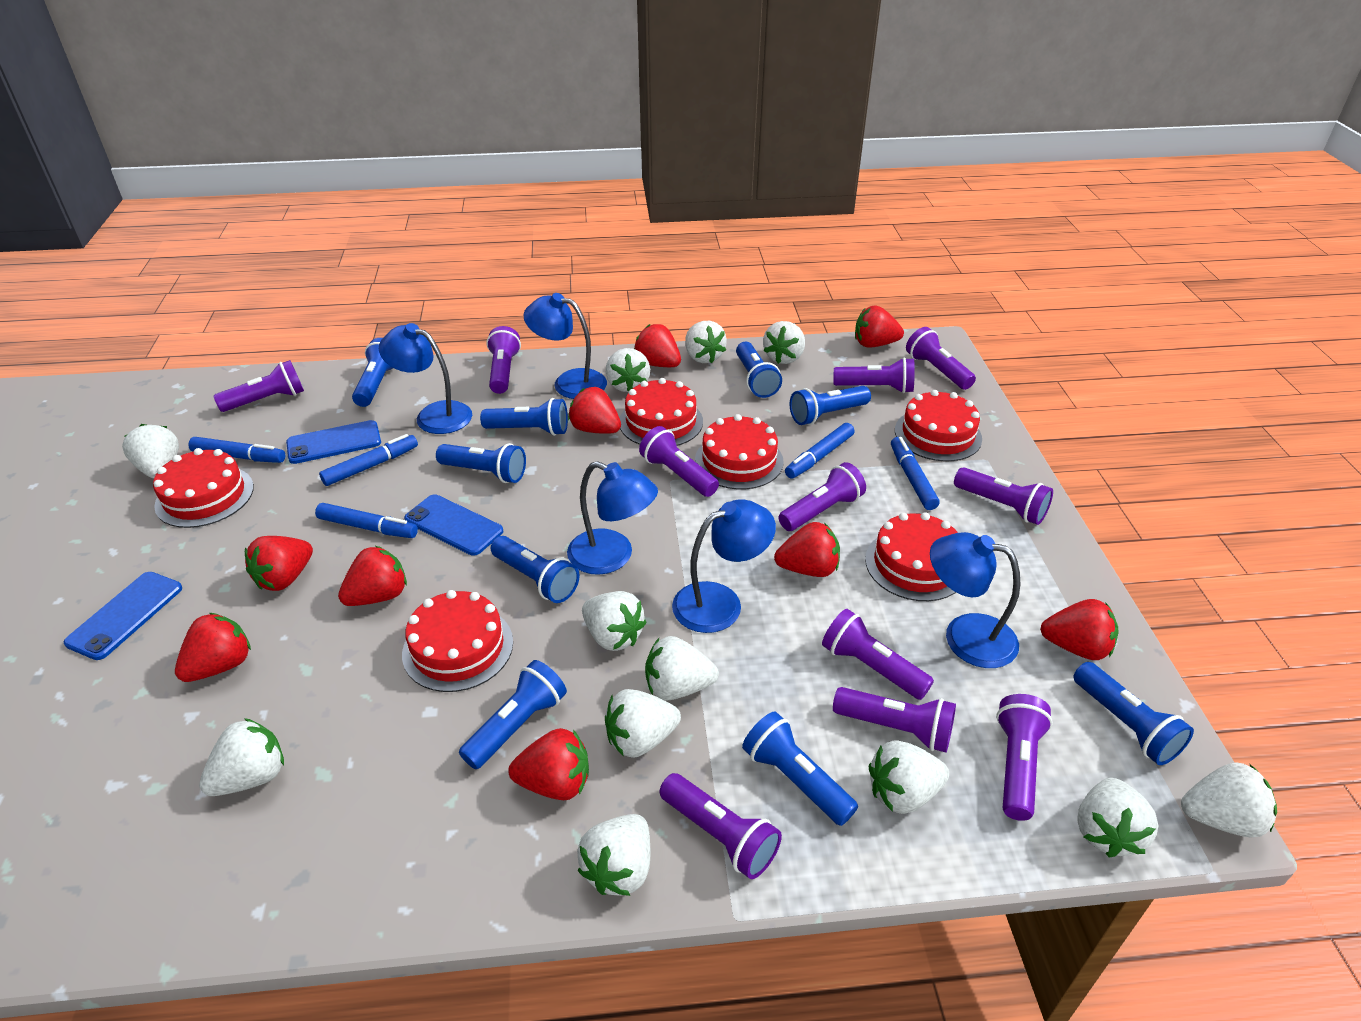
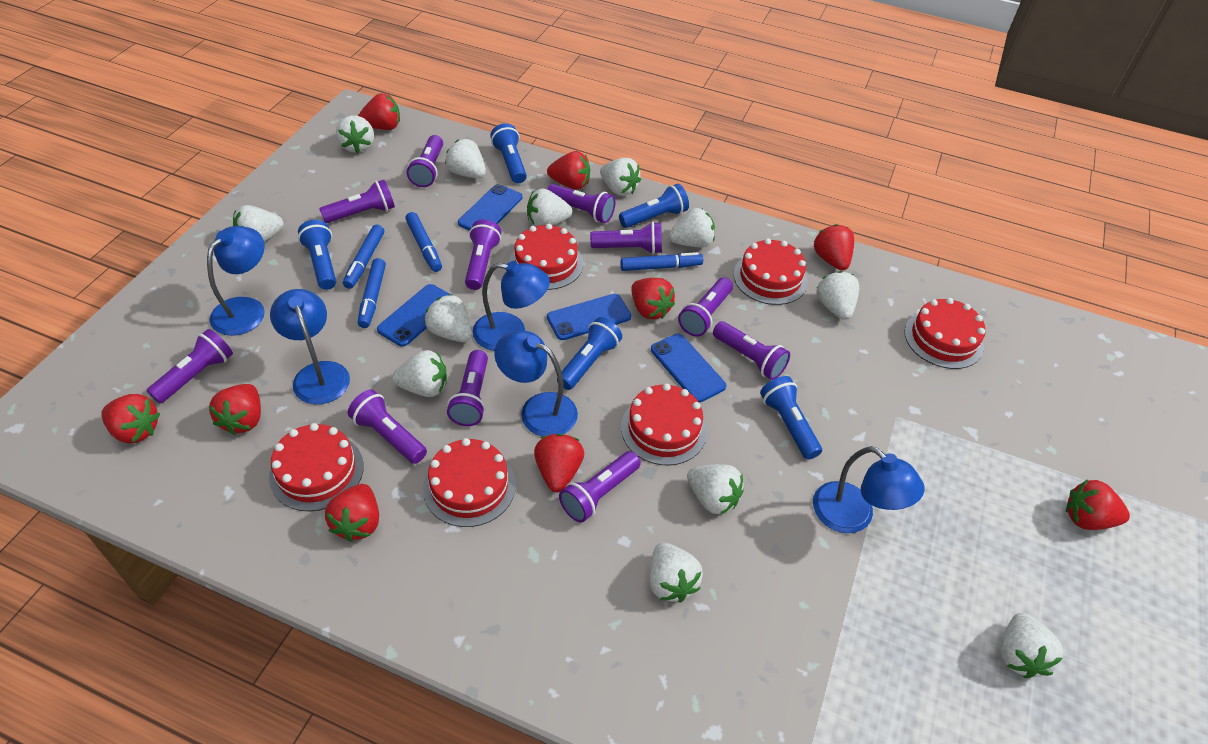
blue flashlight: [352,338,394,407] [436,443,526,483] [459,660,567,769] [480,398,568,436] [491,536,580,603] [736,342,782,398] [742,712,858,826] [790,386,871,425] [1073,662,1194,765] = 9 -> [298,220,336,290] [490,123,527,184] [557,317,622,390] [619,184,689,228] [760,376,822,460] = 5
blue marker: [188,437,285,463] [315,503,418,538] [319,434,418,486] [785,423,855,479] [891,437,940,510] = 5 -> [343,225,384,289] [358,258,386,328] [405,212,442,272] [620,252,703,271] = 4
blue phone: [64,572,182,660] [286,420,381,464] [404,494,503,556] = 3 -> [377,284,453,347] [458,184,522,231] [547,294,631,340] [651,334,726,403] = 4

